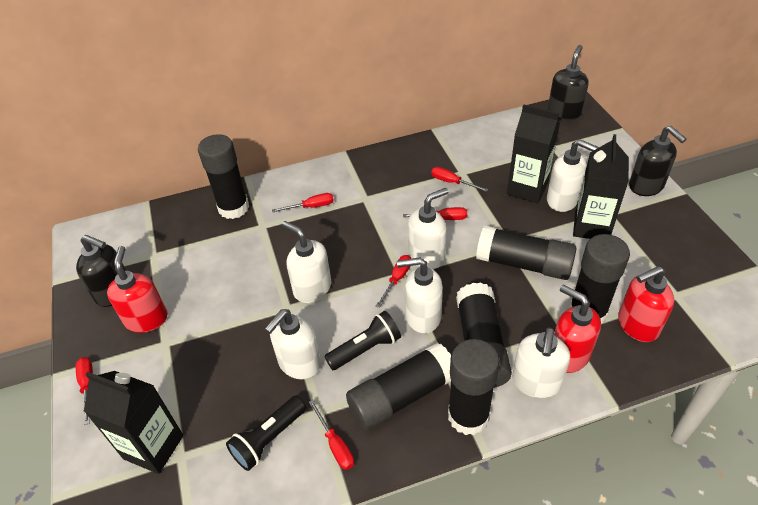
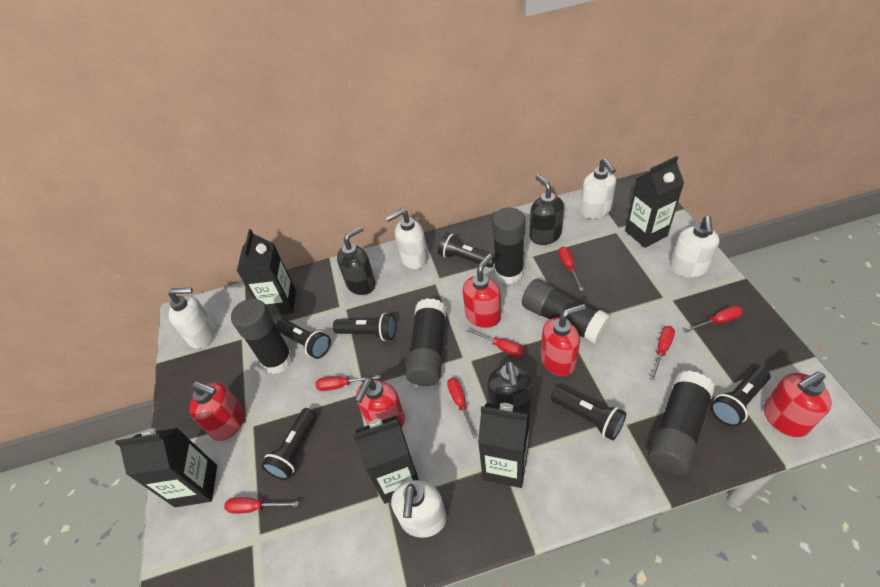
black carton: [84,371,183,474] [507,105,560,204] [573,134,629,239] = 3 -> [115,428,217,507] [237,229,296,316] [353,415,419,504] [478,403,530,488] [625,156,684,248] = 5
black flashlight: [226,396,306,471] [324,311,401,370] = 2 -> [261,408,317,480] [276,319,331,359] [333,313,396,341] [438,233,495,268] [551,387,626,440] [710,367,770,427] = 6
black glue stick: [198,134,249,219] [346,342,451,430] [448,339,500,435] [456,282,512,388] [476,226,577,280] [569,234,630,323] = 6 -> [231,299,293,374] [405,298,446,386] [492,208,525,284] [522,279,612,345] [648,370,715,475] = 5
red screwdriver: [76,357,93,425] [272,193,334,213] [309,400,354,470] [376,255,411,308] [403,207,467,220] [431,167,488,192] = 6 -> [224,497,299,514] [316,375,381,391] [447,378,477,439] [466,328,525,357] [559,246,584,291] [650,326,675,381] [683,306,743,333] = 7
red soap dispenser: [107,246,168,333] [554,285,601,373] [618,266,674,342] = 3 -> [190,382,245,441] [355,377,405,428] [463,254,501,328] [541,304,586,376] [764,371,832,437] = 5
white soap dispenser: [265,309,321,379] [282,221,331,303] [397,257,443,334] [408,188,449,269] [512,328,570,398] [547,139,599,212] = 6 -> [168,288,216,349] [386,209,428,270] [391,480,447,538] [580,158,616,219] [670,216,719,278] = 5

